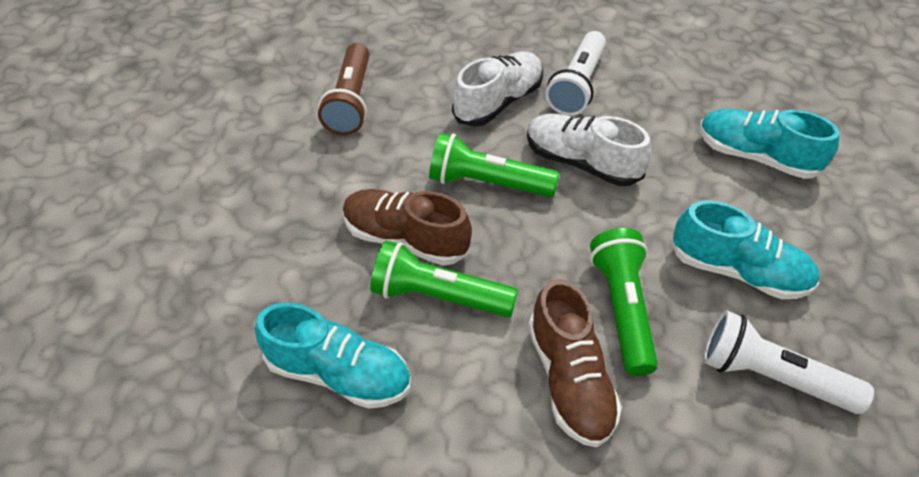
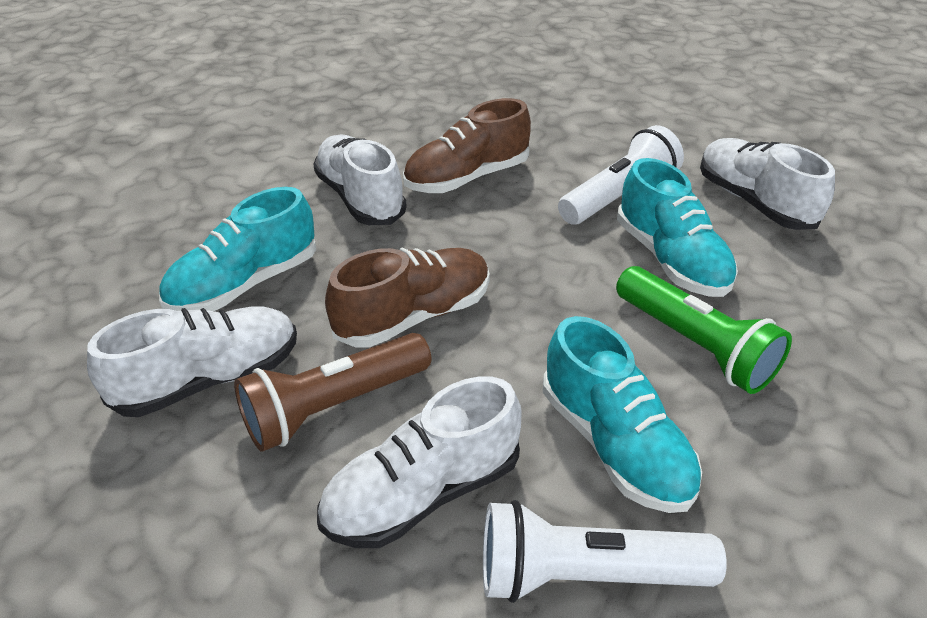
green flashlight: [370,241,518,317] [429,133,560,197] [590,228,658,376] = 3 -> [616,266,792,394] = 1
white shoe: [452,52,543,126] [527,114,652,186] = 2 -> [87,307,297,417] [313,134,407,225] [317,377,522,548] [700,138,835,230] = 4

